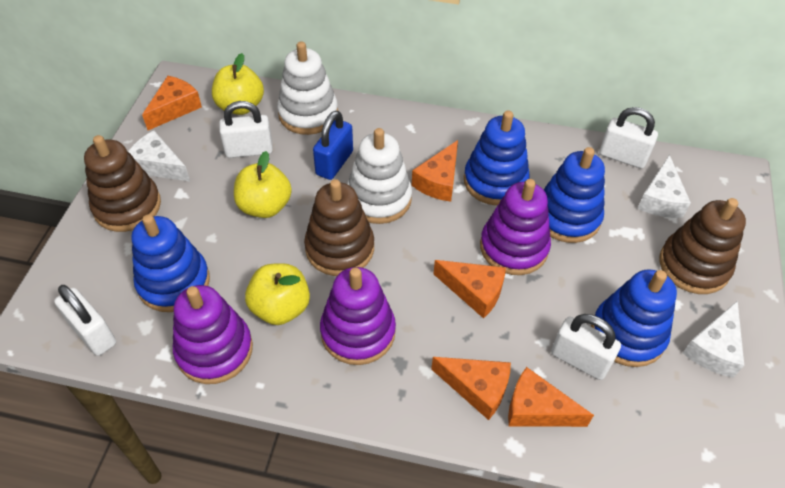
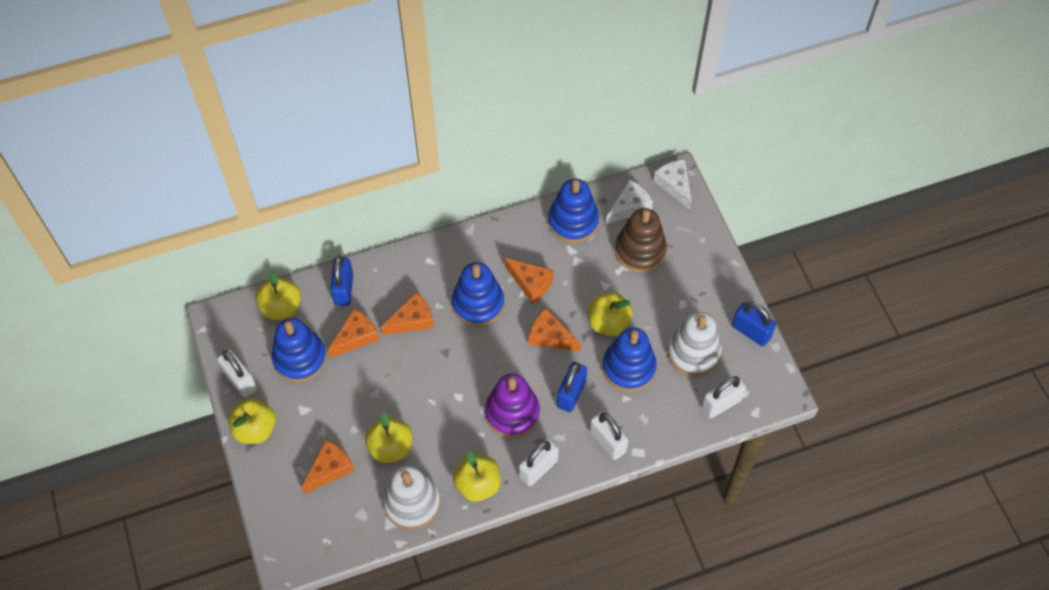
blue padlock: [313,111,353,180] = 1 -> [330,256,353,306] [557,362,587,412] [732,302,776,347] = 3
brown stacking toy: [84,135,161,232] [304,179,374,276] [659,198,746,294] = 3 -> [615,208,667,273] = 1
purple stacking toy: [173,285,253,384] [320,267,396,365] [480,179,551,275] = 3 -> [485,374,540,438] = 1
white cheese: [128,130,190,181] [637,155,691,218] [683,301,744,378] = 3 -> [606,179,653,225] [653,159,692,210] = 2
yellow apple: [212,53,264,115] [234,151,292,218] [245,263,310,325] = 3 -> [228,398,276,444] [255,270,301,320] [365,412,412,463] [453,450,501,502] [588,292,633,336] = 5

